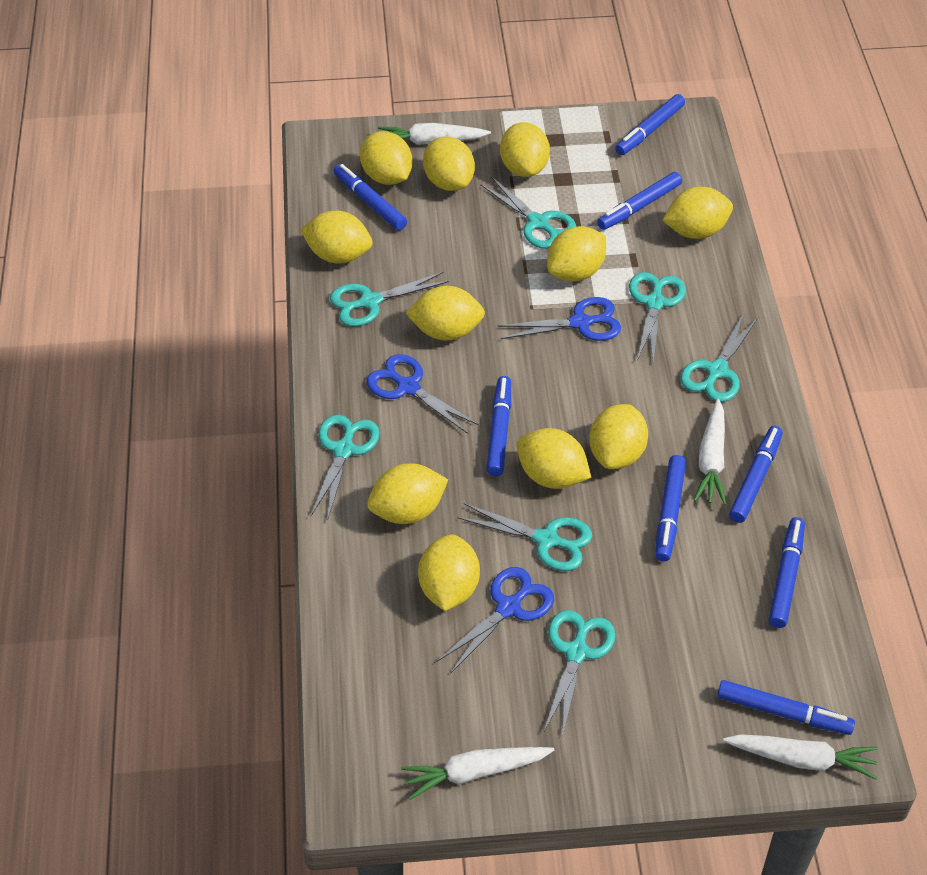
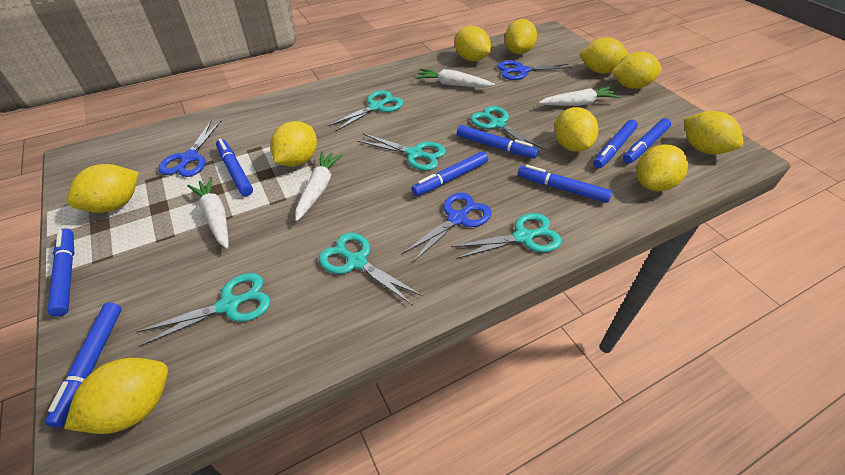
turquoise scissors: [311,414,380,521] [330,272,449,326] [457,503,592,571] [480,177,576,249] [544,610,616,737] [629,272,686,361] [680,313,758,402] = 7 -> [136,273,271,347] [319,233,423,306] [328,90,403,132] [357,134,446,170] [451,213,562,259] [470,106,546,150] = 6
yellow lemon: [300,211,373,263] [360,131,413,185] [367,463,448,524] [406,286,485,341] [418,534,480,611] [423,137,475,191] [500,122,550,177] [517,428,591,489] [547,226,606,281] [589,404,648,469] [662,187,733,239] = 11 -> [64,358,168,434] [67,164,139,213] [270,121,317,167] [455,26,491,61] [505,19,537,54] [555,107,598,152] [579,38,629,73] [612,52,662,89] [636,145,688,191] [684,111,743,154] = 10

